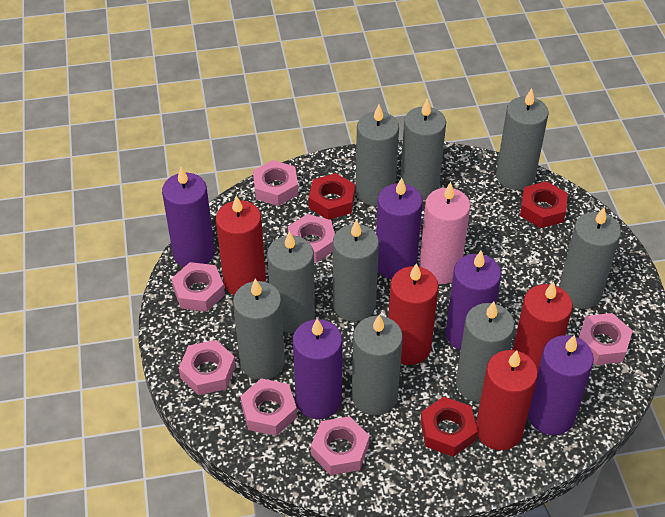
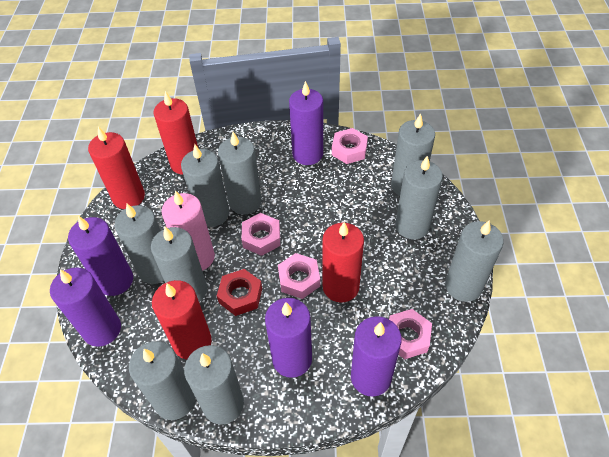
pink nut: [171,262,225,312] [179,340,236,395] [240,378,297,436] [253,160,298,206] [288,214,335,263] [311,416,370,475] [579,313,633,365] = 7 -> [242,213,280,256] [278,253,320,299] [332,128,368,164] [389,309,432,359] = 4
red nut: [309,173,355,220] [420,397,477,457] [520,181,568,228] = 3 -> [217,269,262,316] = 1

